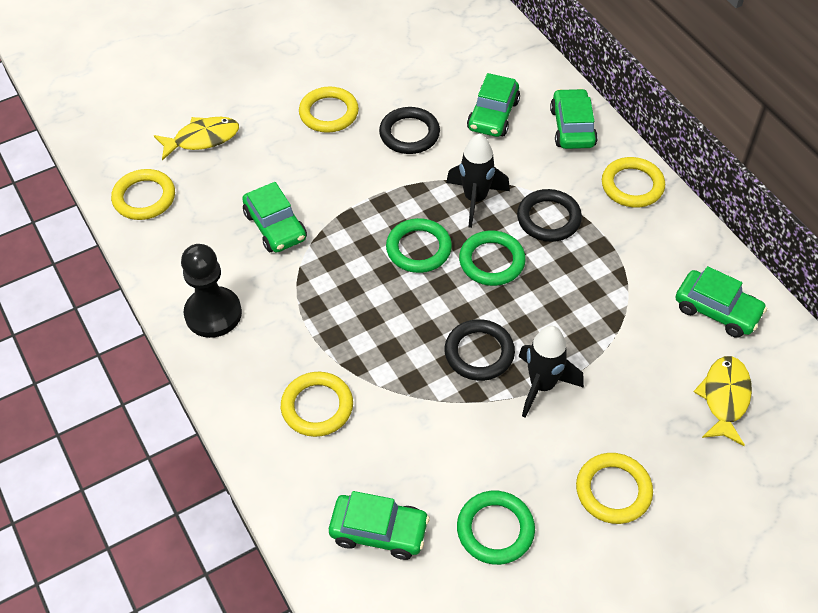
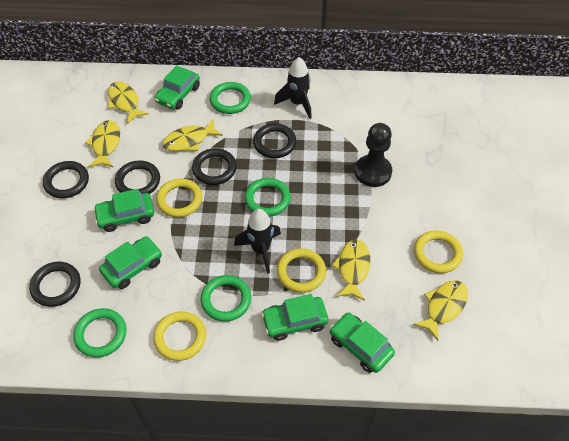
black ring: [379,107,440,154] [444,319,515,381] [517,189,582,242] = 3 -> [29,262,80,307] [43,161,89,199] [115,160,160,194] [192,148,237,185] [253,123,297,158] = 5
green ring: [386,218,452,273] [457,491,535,565] [459,231,526,286] = 3 -> [73,308,126,358] [201,275,251,322] [210,82,251,114] [245,178,291,217] = 4
yellow fish: [154,117,239,161] [694,356,752,446] = 2 -> [86,120,120,167] [108,81,149,124] [162,119,223,151] [331,240,370,301] [413,281,468,341] = 5
yellow ring: [111,169,175,220] [281,372,353,437] [299,87,359,133] [576,453,653,524] [602,157,665,207] = 5 -> [153,311,206,361] [156,179,202,217] [277,248,326,293] [414,230,463,273] = 4

